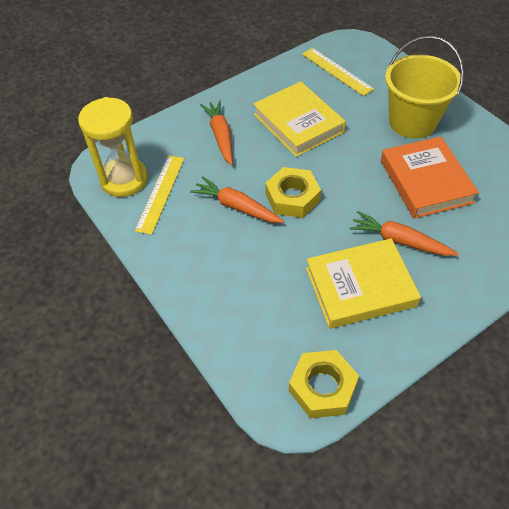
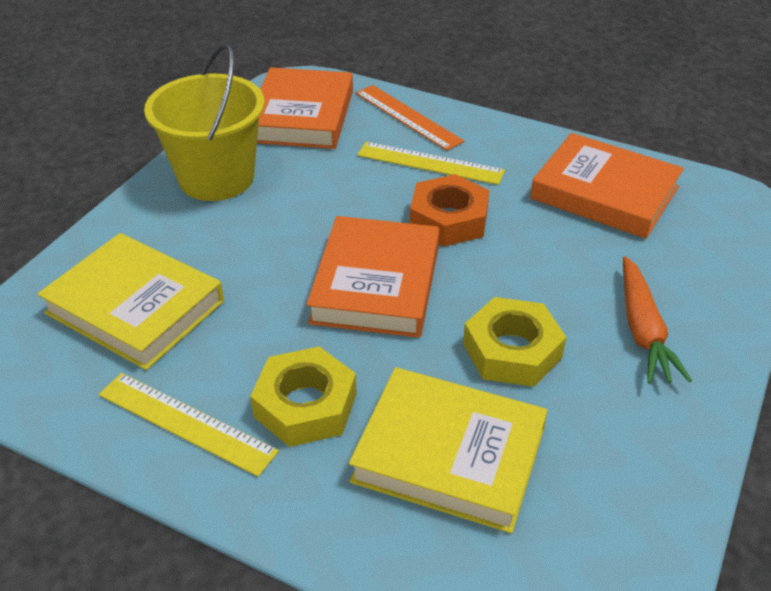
orange book: [381,136,479,219] = 1 -> [257,67,353,149] [306,216,440,338] [530,133,684,239] = 3
orange carrot: [190,176,284,223] [200,100,233,165] [350,211,459,256] = 3 -> [623,256,692,384] = 1
orange nut: none = 0 -> [410,174,489,247] = 1
orange ruler: none = 0 -> [356,85,464,151] = 1
yellow hourglass: [78,97,148,197] = 1 -> none = 0

